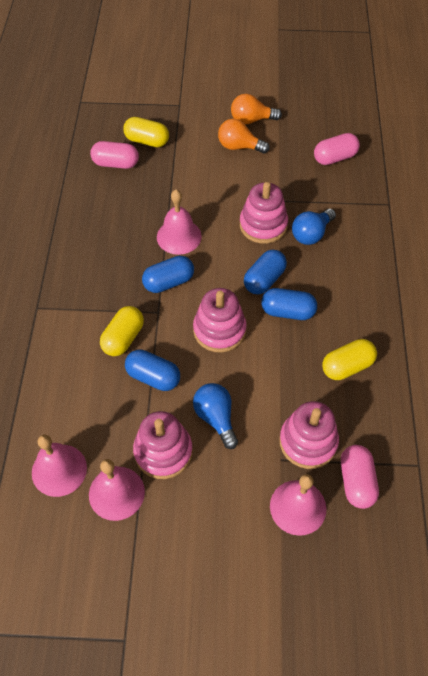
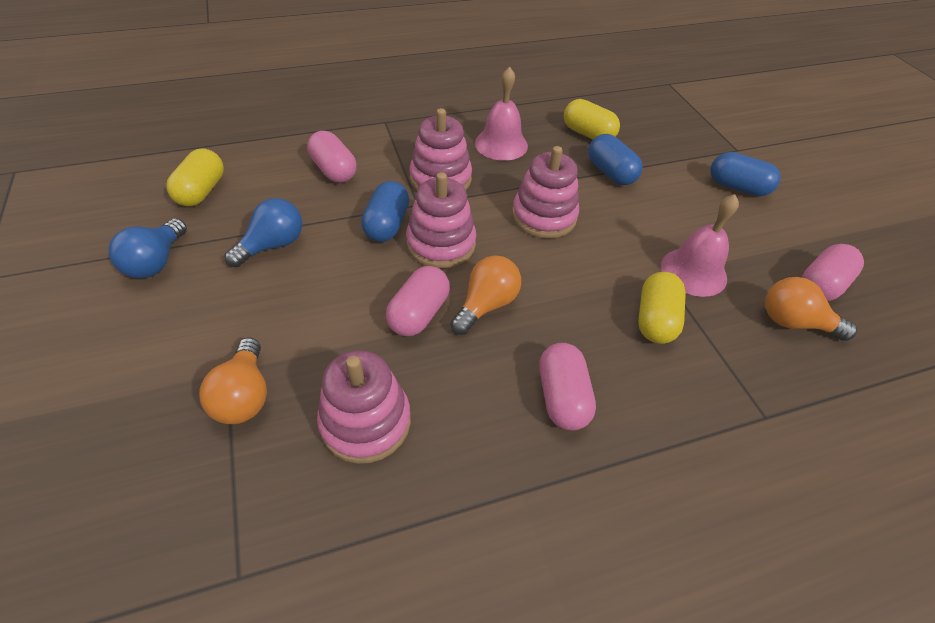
blue capsule: [125,349,180,391] [142,256,194,293] [244,249,287,294] [261,288,317,320] = 4 -> [361,181,409,242] [588,134,643,185] [710,152,780,196] = 3
orange light bulb: [218,119,270,154] [231,94,282,124] = 2 -> [199,338,267,424] [450,255,521,335] [765,277,857,341] = 3
pink bell: [32,435,87,497] [89,459,145,521] [157,190,202,255] [270,474,326,536] = 4 -> [475,67,528,161] [661,194,739,297] = 2
pink capsule: [90,141,139,169] [314,133,360,165] [341,445,379,509] = 3 -> [307,131,357,183] [386,266,450,336] [539,343,596,430] [802,244,864,301] = 4

